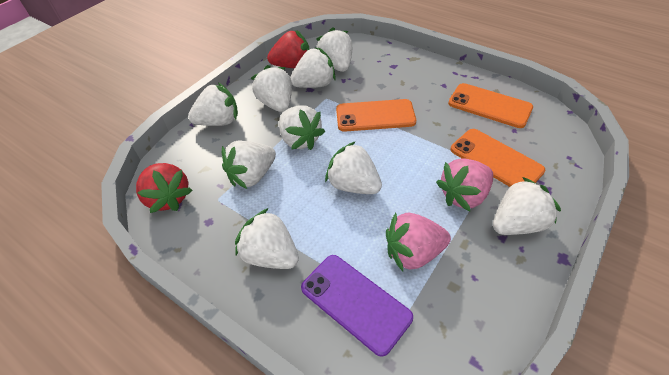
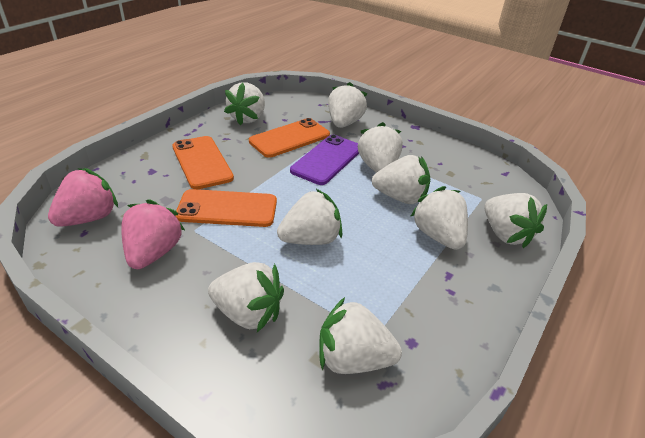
red strawberry: [136,163,192,213] [267,31,309,68] = 2 -> none = 0

